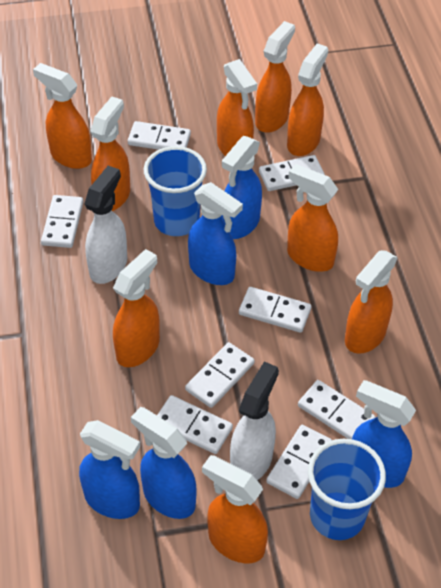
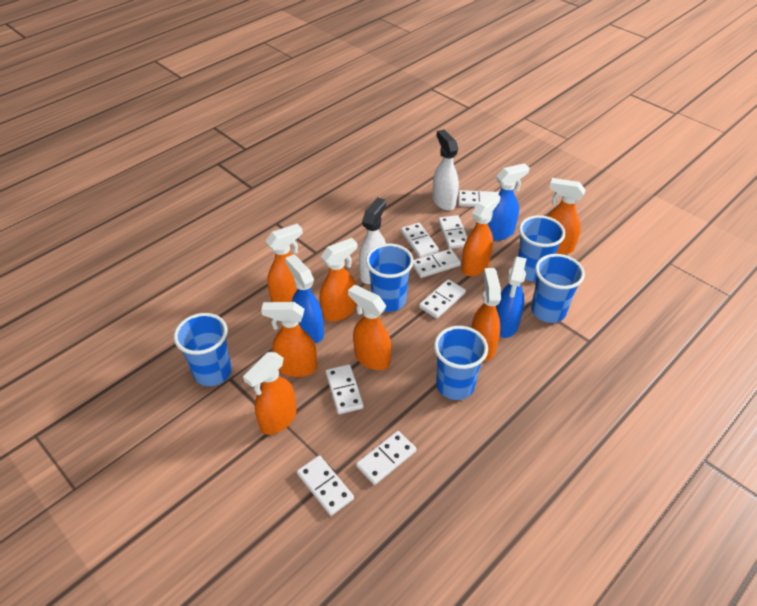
blue cup: [144,146,207,236] [308,438,386,540] = 2 -> [174,313,231,386] [366,244,414,312] [434,326,488,400] [518,215,565,282] [531,254,585,323] = 5
blue spray bottle: [79,420,140,519] [131,407,197,519] [188,182,243,285] [221,136,262,239] [352,380,416,488] = 5 -> [285,254,324,343] [488,163,530,241] [496,257,527,338] = 3
orange spray bottle: [33,63,92,169] [90,96,130,211] [113,249,160,367] [202,455,268,563] [217,59,257,156] [255,21,295,133] [287,44,328,156] [287,164,338,272] [345,250,398,354] = 9 -> [243,352,296,435] [261,302,317,377] [265,224,303,302] [320,238,358,322] [348,285,391,370] [461,192,500,276] [471,268,501,361] [547,178,586,254] = 8

